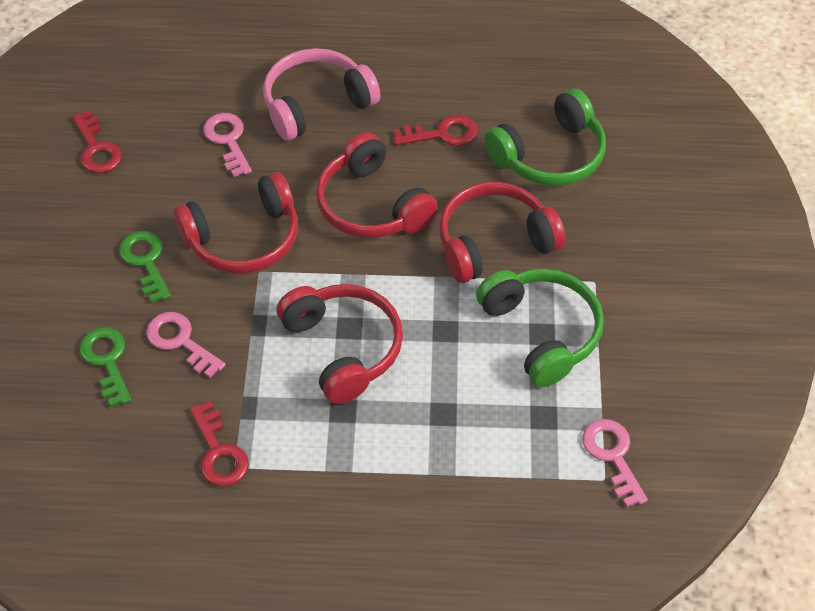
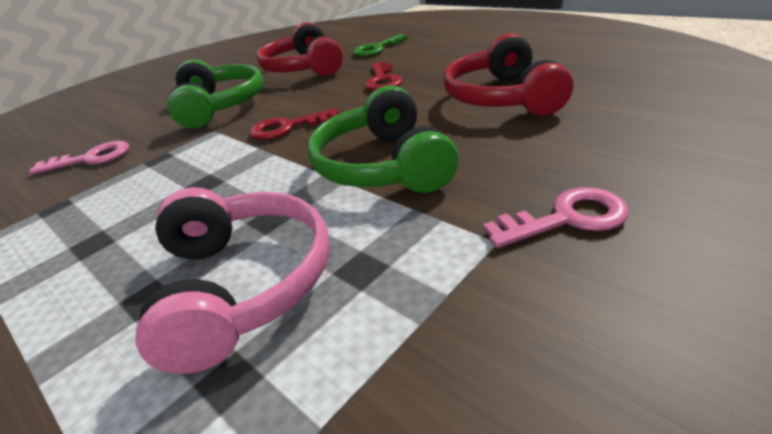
green key: [79,327,132,407] [119,231,171,303] = 2 -> [353,34,408,56] = 1
pink key: [146,312,226,378] [203,113,252,177] [582,419,648,507] = 3 -> [29,141,129,175] [483,187,629,248] = 2
red headphones: [174,172,298,274] [277,284,403,404] [316,132,438,238] [439,182,566,283] = 4 -> [257,22,343,76] [443,33,573,115] = 2
red key: [72,110,122,173] [190,401,249,487] [393,115,478,146] = 3 -> [250,108,339,140] [365,62,403,91] = 2

